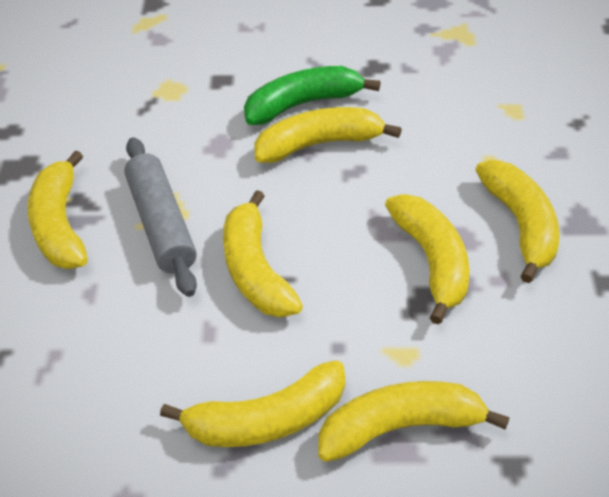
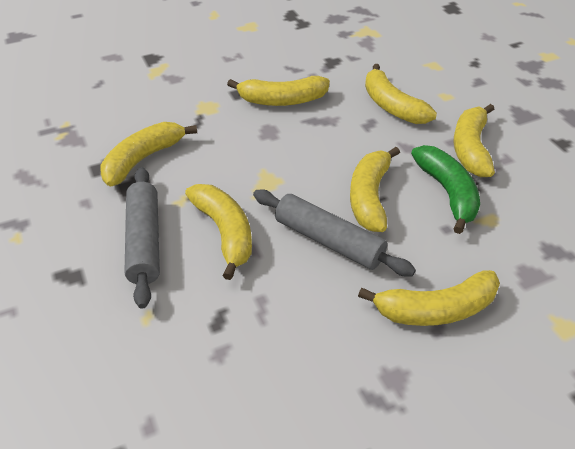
grey rolling pin: [124,137,197,297] = 1 -> [124,167,160,309] [253,190,416,277] = 2

